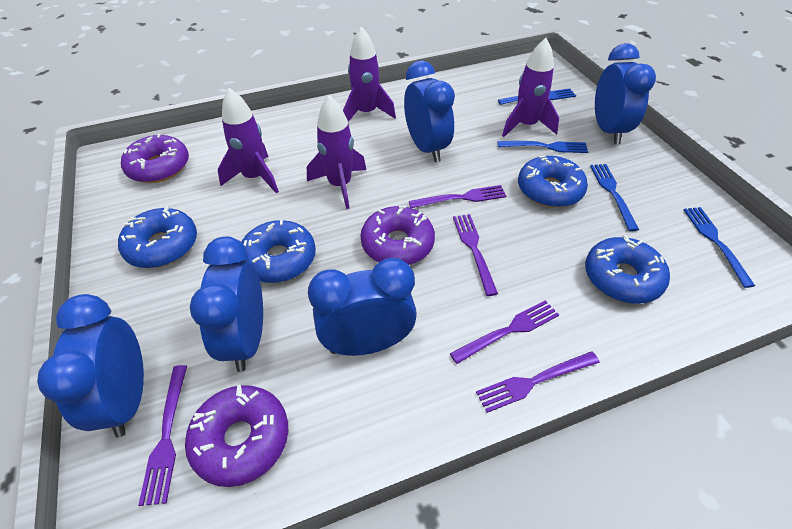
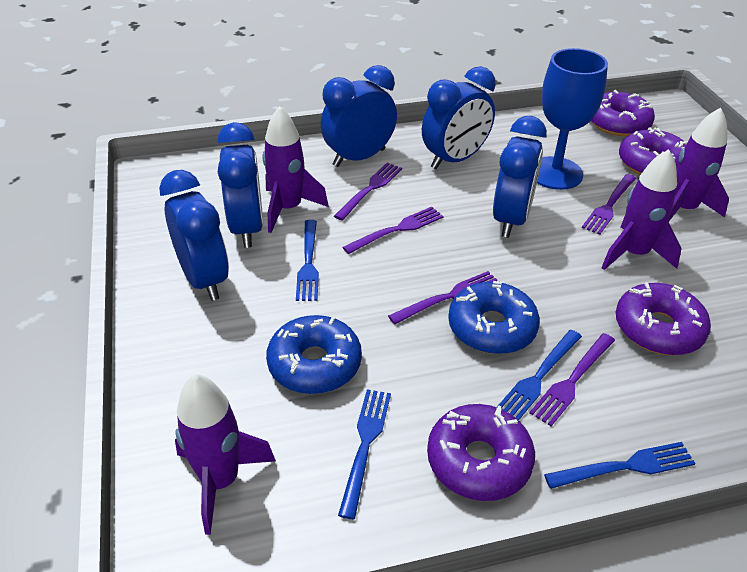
blue donut: [118,206,197,268] [241,219,316,283] [518,155,588,208] [585,235,670,304] = 4 -> [266,315,362,394] [448,281,540,354] = 2
blue goblet: none = 0 -> [537,48,608,190] = 1
purple donut: [121,133,189,183] [185,385,288,487] [361,206,435,265] = 3 -> [427,404,535,501] [591,90,655,136] [616,282,711,355] [619,127,688,175] = 4

